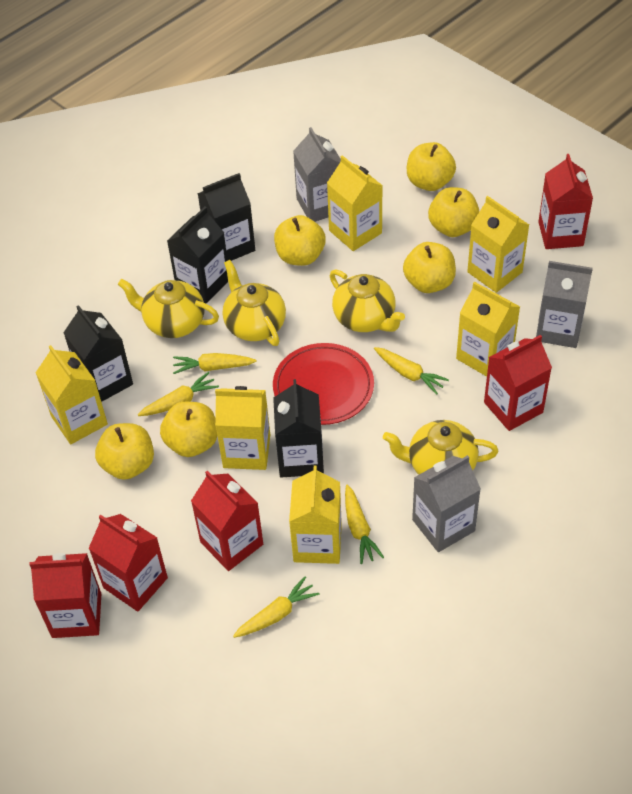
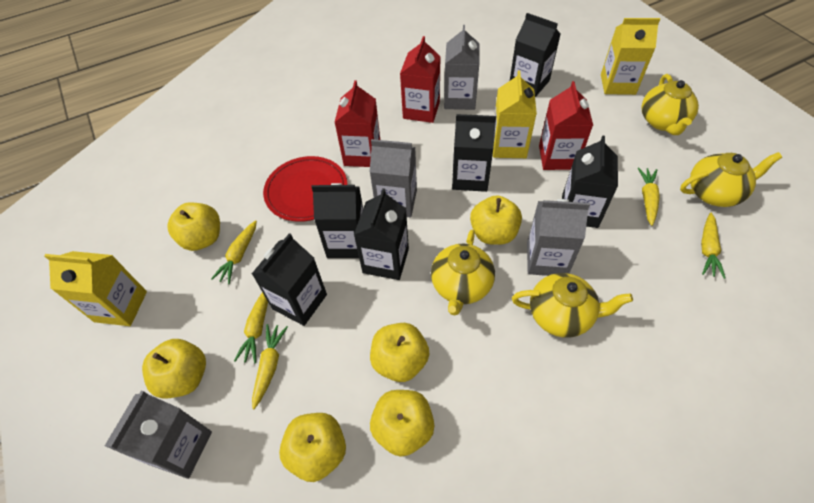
black carton: [63,305,133,402] [167,206,228,303] [197,173,255,261] [273,379,324,478] = 4 -> [252,233,327,326] [312,183,363,258] [354,188,409,280] [452,114,496,192] [510,13,560,97] [562,136,618,228] = 6
grey carton: [293,127,341,222] [412,455,481,552] [536,261,593,348] = 3 -> [105,391,212,479] [370,139,417,217] [444,25,480,110] [527,199,590,276] = 4
red carton: [29,553,101,638] [88,514,168,612] [191,470,263,571] [484,335,552,431] [538,154,593,249] = 5 -> [334,80,380,167] [400,36,441,123] [539,81,593,170] = 3
yellow carton: [35,345,108,444] [215,386,270,470] [289,465,342,564] [327,155,383,251] [456,282,520,377] [467,196,529,293] = 6 -> [44,251,147,326] [493,70,537,158] [601,18,660,95] = 3

